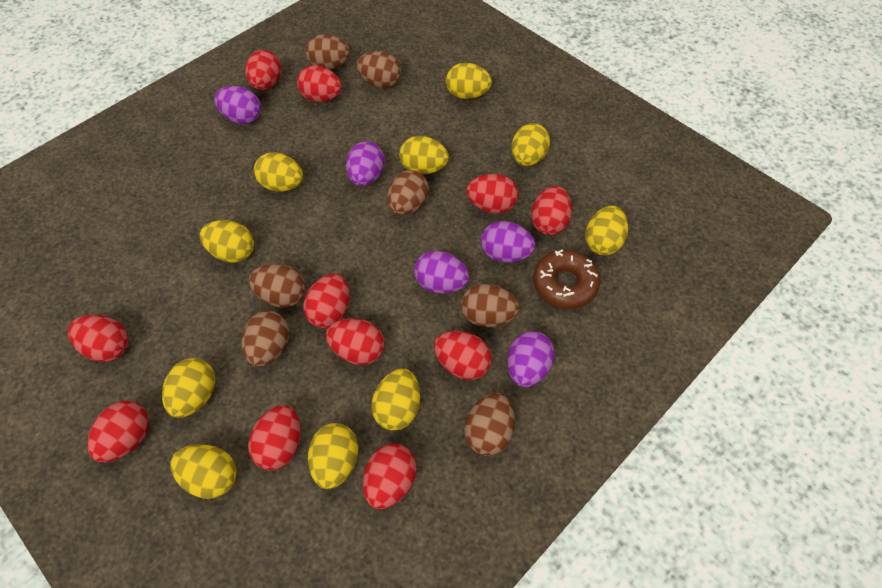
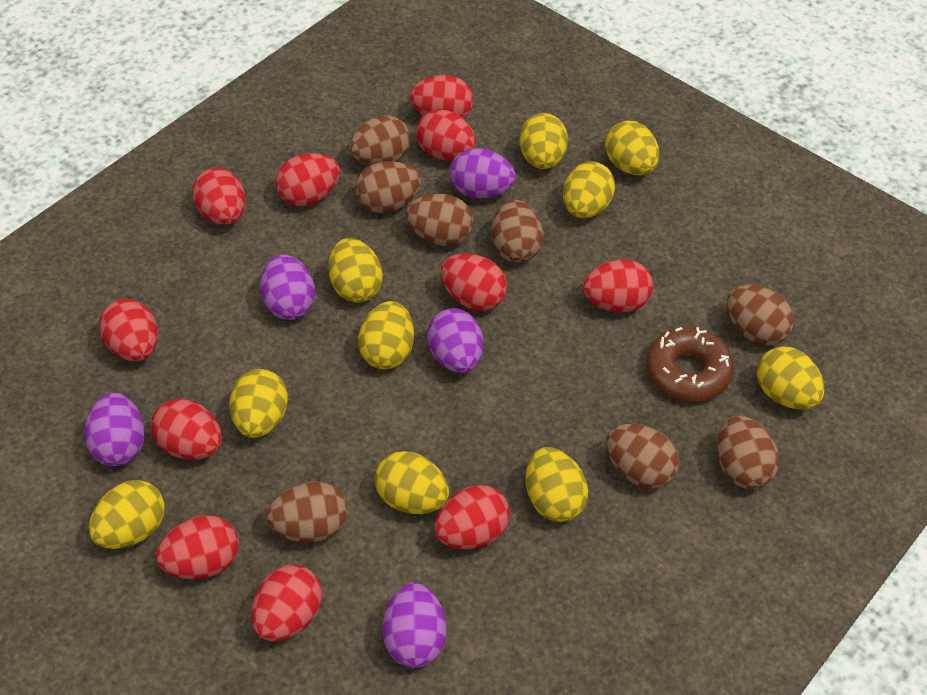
brown egg: [242,311,290,367] [249,264,306,308] [305,34,350,70] [356,51,401,88] [387,170,429,215] [461,284,519,327] [464,392,515,456] = 7 -> [267,481,348,543] [349,115,411,166] [355,161,422,213] [406,194,474,246] [491,199,543,263] [606,423,680,489] [717,416,779,489] [727,285,794,346] = 8

